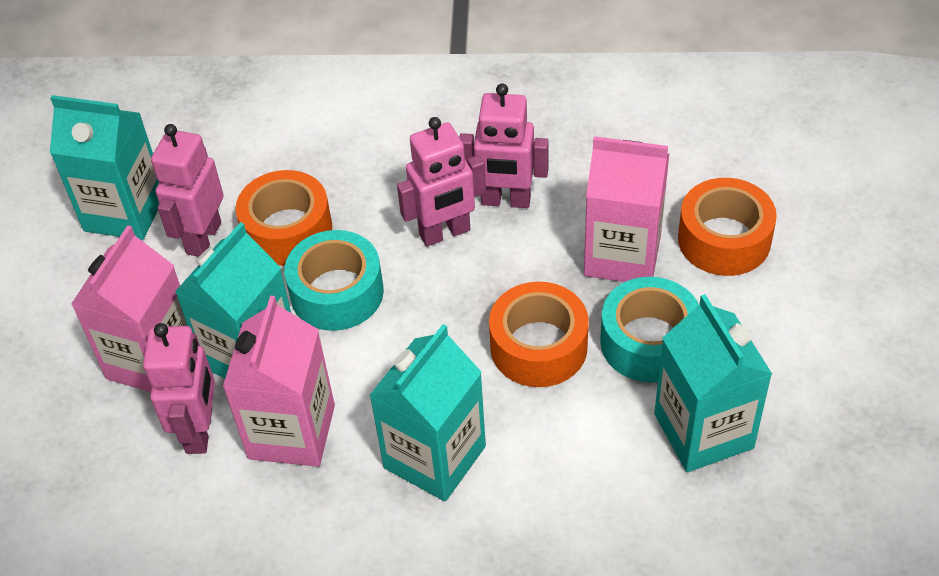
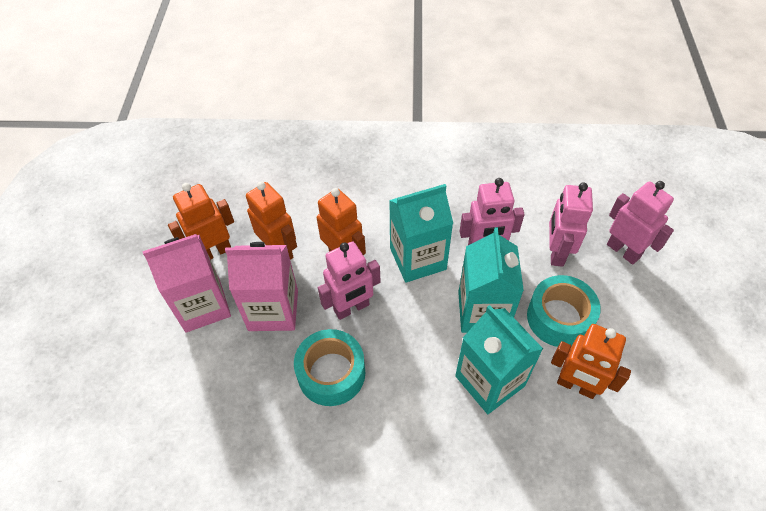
orange robot: none = 0 -> [168,183,234,259] [246,181,297,260] [317,188,366,255] [551,324,631,399] = 4
orange tape: [236,170,332,266] [489,282,589,387] [678,178,777,276] = 3 -> none = 0
pink carton: [71,225,188,392] [223,296,335,467] [584,136,669,282] = 3 -> [142,234,231,333] [225,242,298,331] = 2
turquoise carton: [50,95,159,240] [175,222,291,379] [369,324,486,501] [654,294,772,472] = 4 -> [389,184,453,283] [455,305,543,414] [458,227,524,333] = 3

